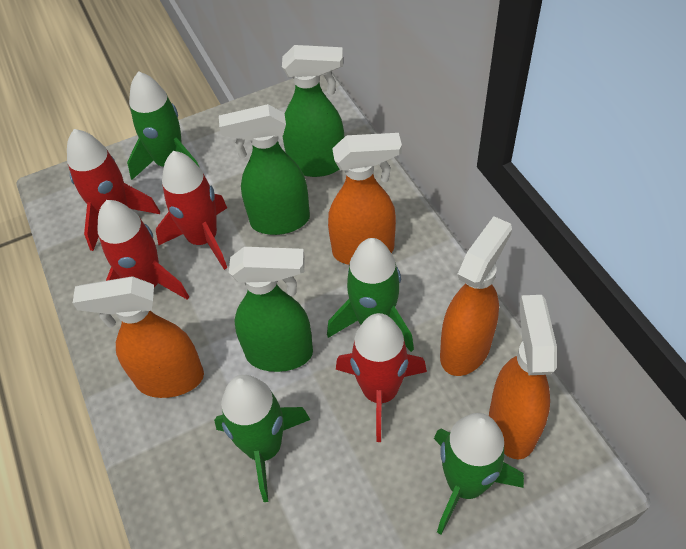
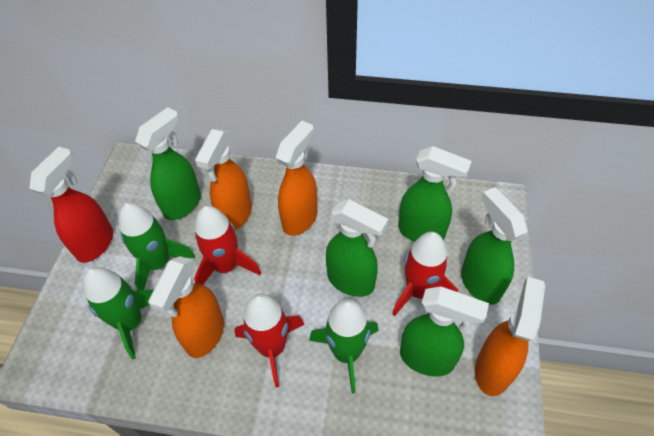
green rocket: [127,71,199,180] [214,375,310,502] [327,238,414,352] [434,413,524,535] = 4 -> [83,267,154,360] [119,203,195,290] [309,299,379,394] = 3
green spray bottle: [219,104,310,235] [229,247,313,372] [282,45,344,177] = 3 -> [135,107,201,220] [326,199,389,297] [398,146,472,242] [400,286,489,377] [461,187,528,305] = 5
red rocket: [67,129,160,251] [97,200,189,300] [156,151,227,270] [336,313,427,442] = 4 -> [194,206,261,285] [235,294,304,387] [392,232,458,316] = 3
red spray bottle: none = 0 -> [29,147,113,263] = 1

